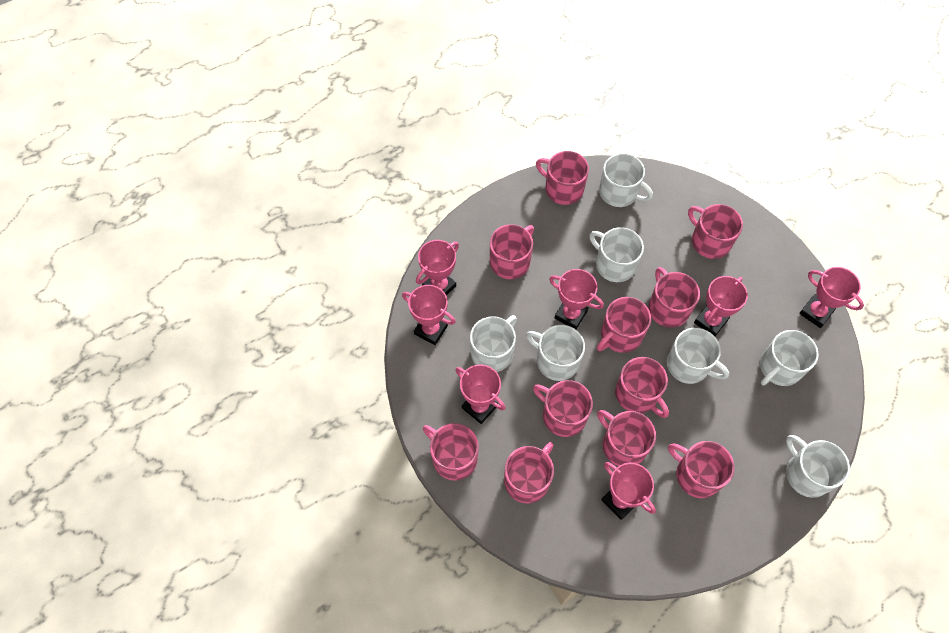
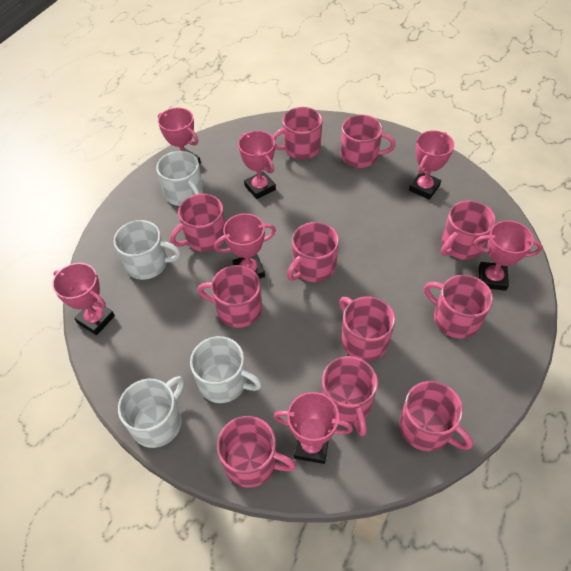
white mug: [470,315,517,372] [526,325,585,381] [589,227,644,282] [599,153,653,207] [667,328,729,384] [760,330,819,386] [786,435,850,498] = 7 -> [114,220,181,280] [118,376,184,448] [156,151,203,206] [190,336,262,403] = 4

